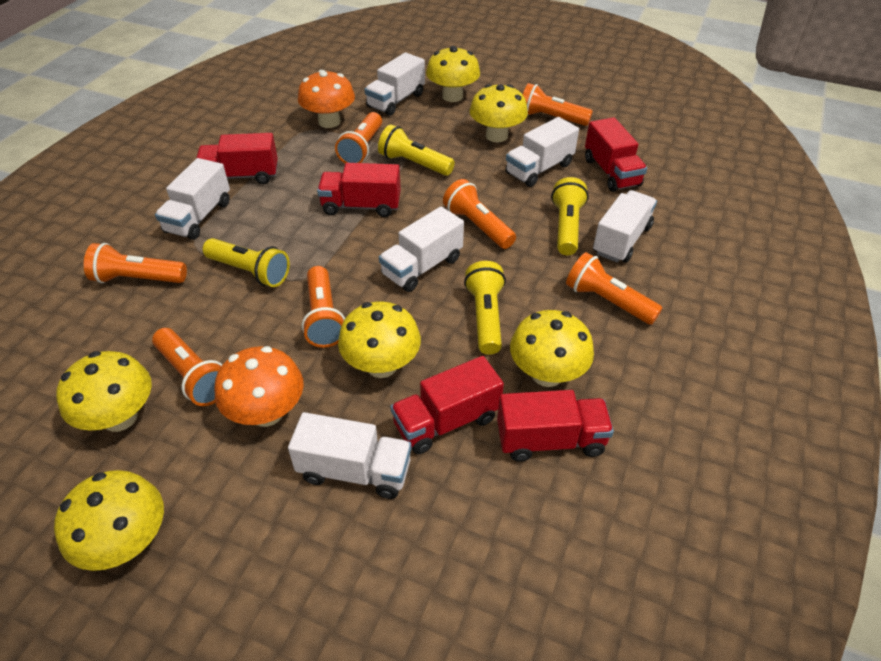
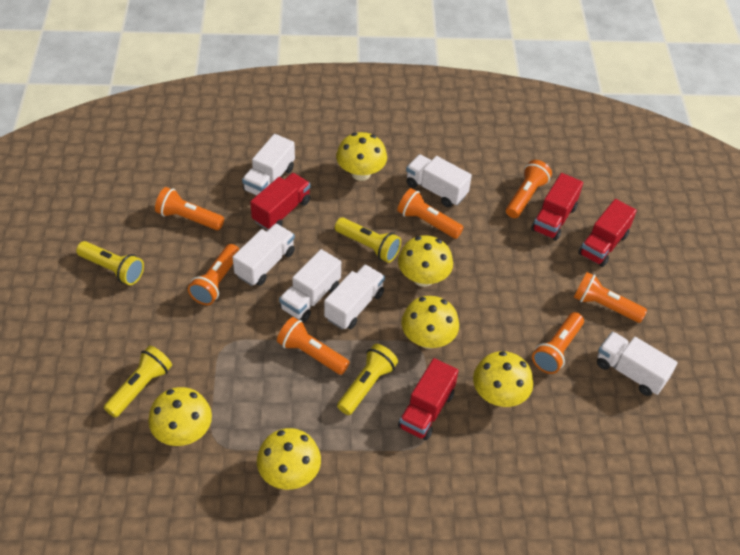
orange mushroom: [214,346,304,427] [298,70,355,128] = 2 -> none = 0
red truck: [196,133,278,184] [317,163,401,217] [390,356,504,454] [497,390,614,462] [585,117,647,192] = 5 -> [250,173,311,230] [398,358,459,440] [531,173,583,241] [578,199,637,267] = 4

